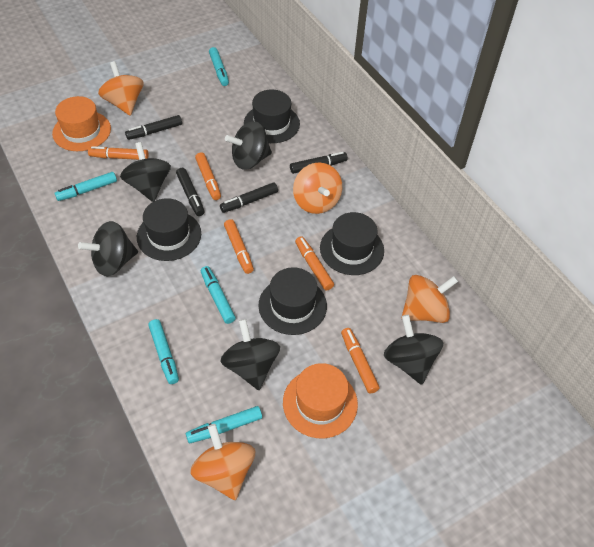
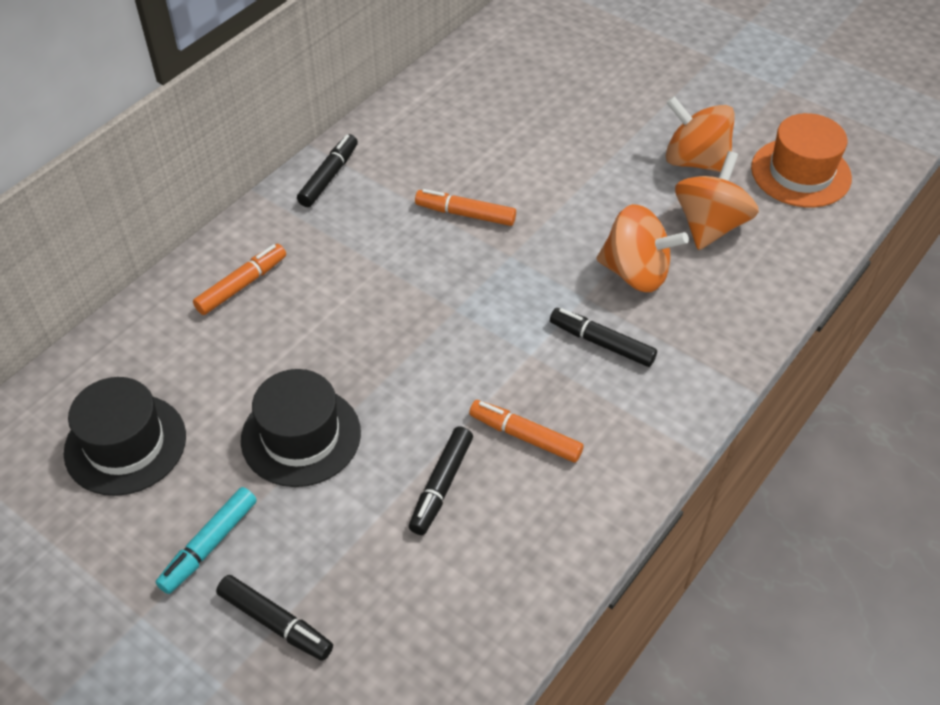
black hat: [137,198,201,261] [244,90,300,143] [258,267,327,335] [320,212,384,275] = 4 -> [64,377,186,496] [241,369,361,487] = 2
black spinning top: [78,221,138,276] [120,142,171,202] [220,319,280,390] [225,121,272,170] [384,315,443,385] = 5 -> none = 0
orange hat: [52,96,111,151] [283,363,358,438] = 2 -> [751,113,852,208] = 1
orange marker: [88,146,149,160] [195,152,221,200] [224,219,254,274] [295,236,334,290] [341,328,380,394] = 5 -> [193,244,286,315] [415,189,516,226] [469,400,583,463] = 3
orange spinning top: [98,61,144,116] [190,424,255,500] [293,162,342,214] [402,275,458,323] = 4 -> [597,204,689,292] [666,96,735,172] [675,151,759,250] = 3
turquoise marker: [55,172,117,201] [148,319,179,384] [186,406,262,443] [201,266,236,324] [209,47,229,86] = 5 -> [156,487,257,594] = 1

